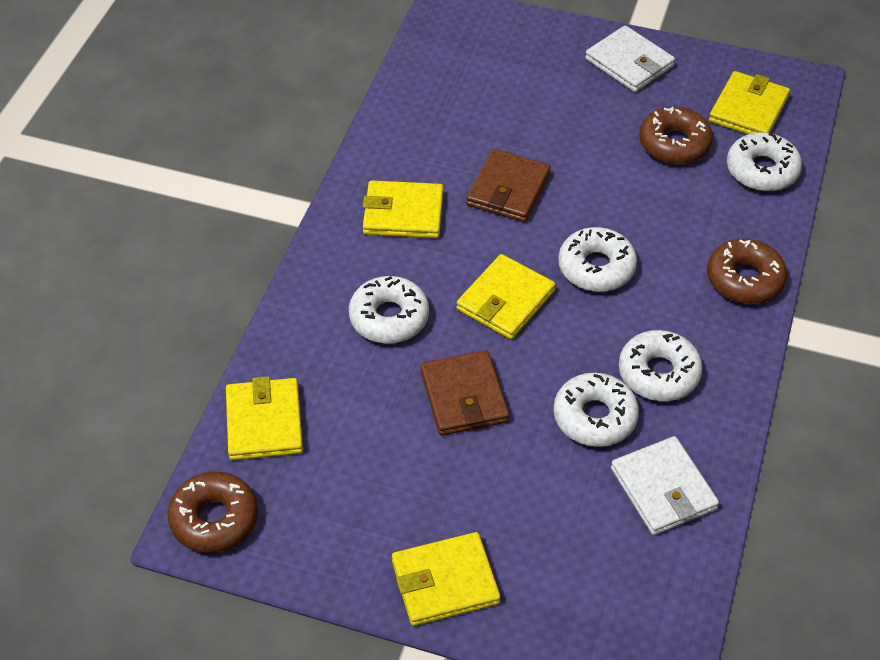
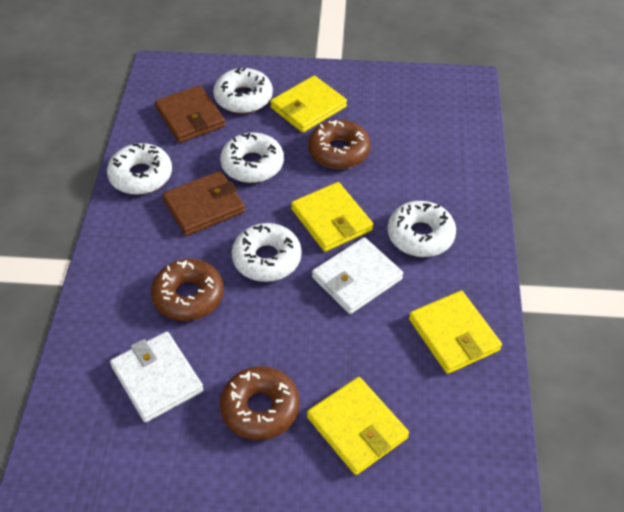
yellow wallet: [226,376,303,460] [363,180,443,238] [392,532,501,626] [456,254,556,340] [709,71,790,134] = 5 -> [270,76,347,133] [291,182,373,252] [307,377,409,475] [409,291,502,374] = 4

